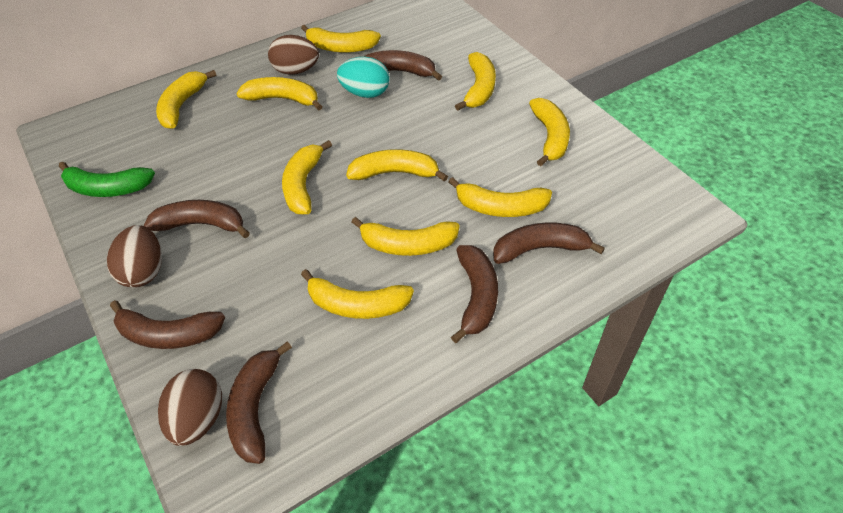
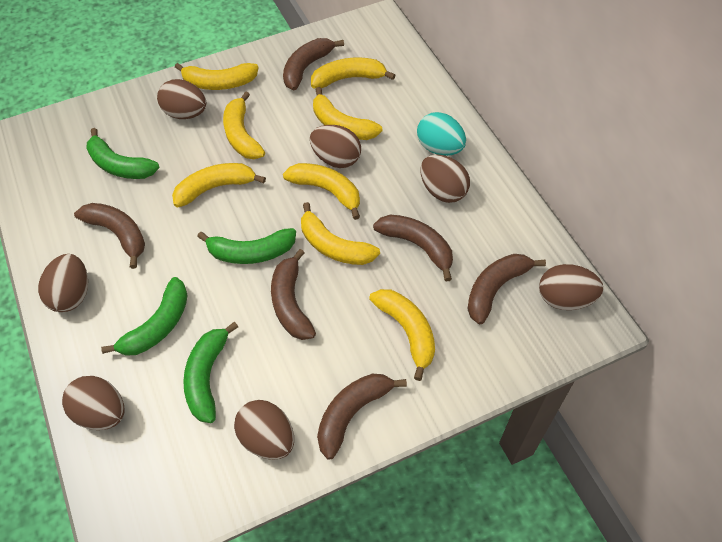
brown egg: [107,225,162,288] [158,369,222,446] [268,35,319,75] = 3 -> [38,254,88,312] [62,376,124,430] [157,79,206,119] [234,400,294,460] [310,125,361,168] [420,155,470,203] [539,264,603,310] = 7
green banana: [59,161,155,197] = 1 -> [86,128,160,179] [101,277,188,356] [183,322,238,423] [197,228,296,264] = 4
yellow banana: [156,70,217,129] [236,77,323,111] [282,140,332,214] [301,25,381,53] [301,269,414,319] [346,149,448,182] [352,217,460,256] [448,177,552,217] [455,52,496,111] [529,98,570,166] = 10 -> [172,163,266,207] [175,63,259,90] [223,91,265,159] [283,163,360,220] [301,202,380,265] [311,57,395,88] [313,87,382,140] [369,289,435,381] = 8

